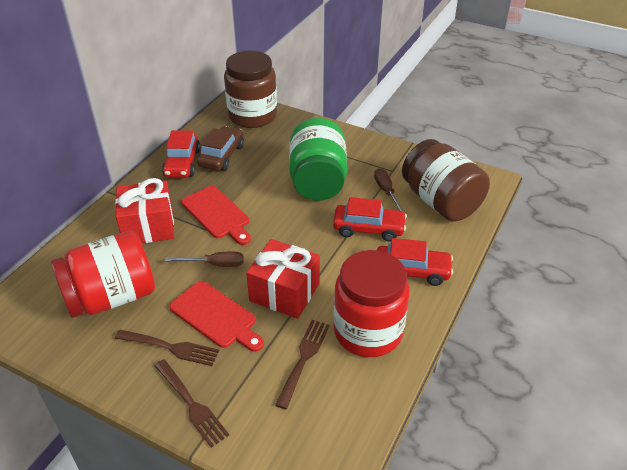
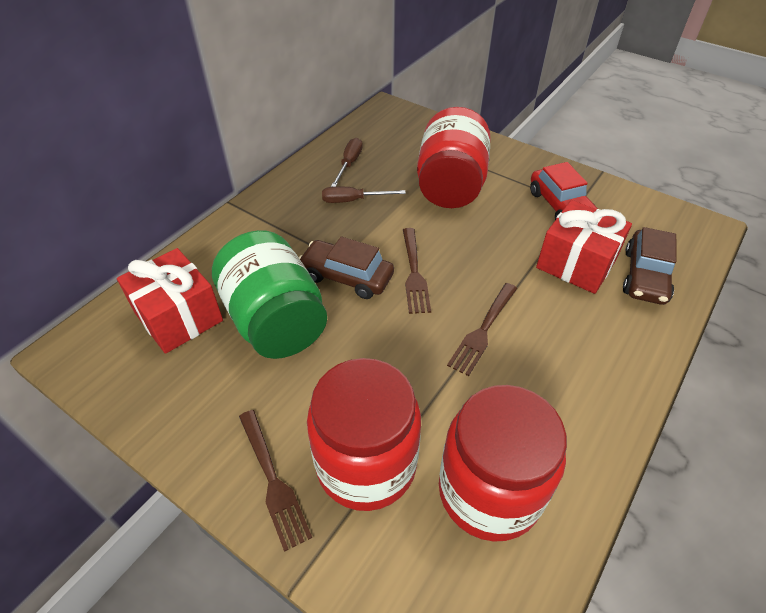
brown car: [197,126,244,171] = 1 -> [299,236,394,299] [623,227,677,305] = 2
brown jar: [224,51,277,128] [402,139,490,222] = 2 -> none = 0
red car: [162,130,200,178] [333,197,407,242] [377,238,453,286] = 3 -> [530,162,598,220] = 1
red cutting board: [170,281,264,352] [181,186,251,245] = 2 -> none = 0
red jar: [51,231,155,318] [333,250,410,357] = 2 -> [307,358,421,511] [417,107,491,208] [439,385,567,542] = 3

